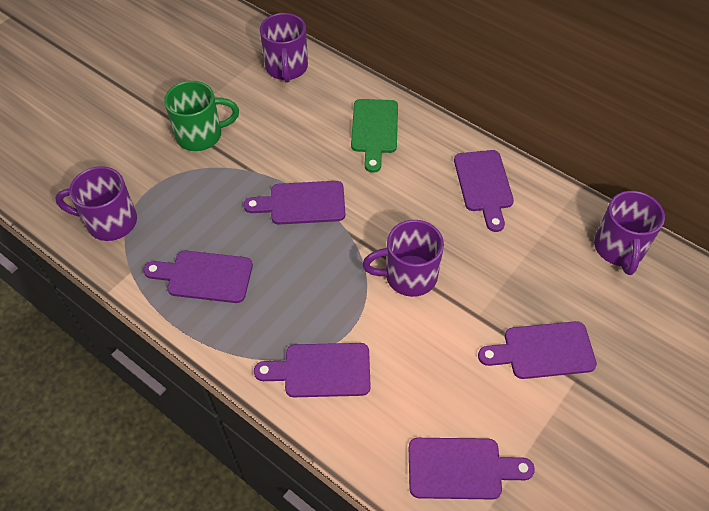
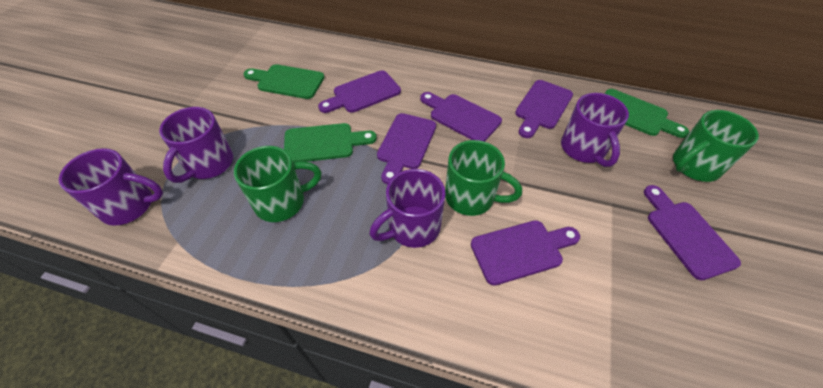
green cutting board: [351,99,398,173] = 1 -> [244,64,325,99] [284,123,377,162] [605,89,689,138] = 3
green mug: [164,81,239,151] = 1 -> [234,146,321,222] [445,140,522,216] [673,110,759,182] = 3

